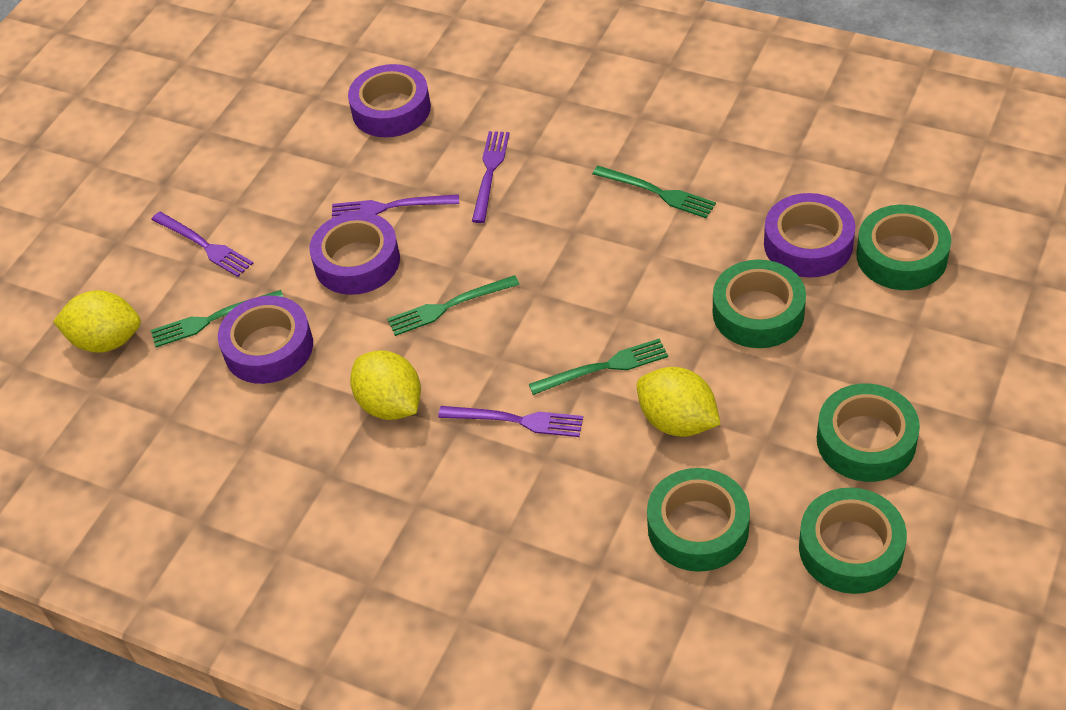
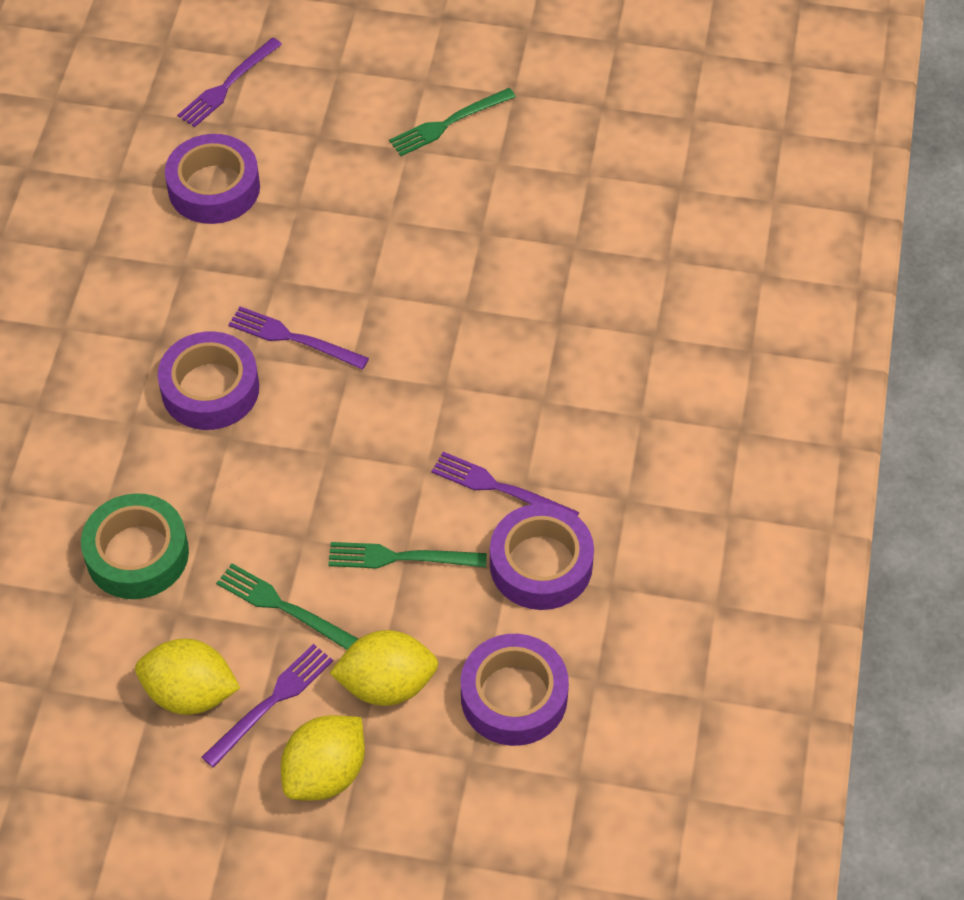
green fork: [151,290,283,347] [387,275,520,336] [529,339,668,395] [593,166,716,218] = 4 -> [216,563,358,650] [328,542,487,569] [389,88,516,156] = 3
green tape: [647,468,750,572] [713,259,806,348] [799,487,907,594] [817,383,920,482] [856,205,951,290] = 5 -> [81,493,189,599] = 1

